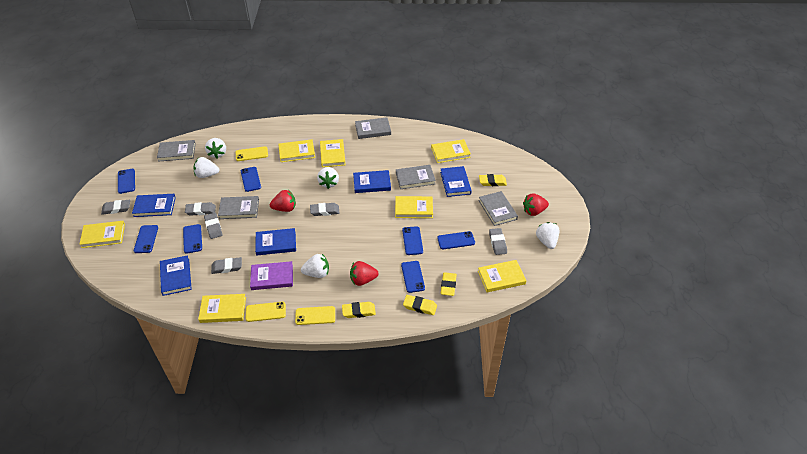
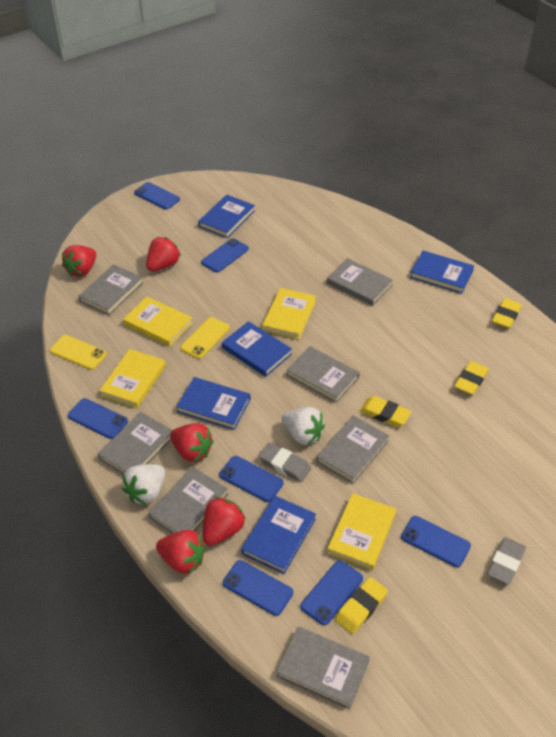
grey book: [157,140,196,162] [218,196,259,219] [355,117,391,139] [396,165,436,189] [478,191,518,226] = 5 -> [78,264,143,315] [98,412,173,475] [148,467,228,534] [276,626,370,709] [287,346,360,403] [316,415,389,484] [327,258,393,306] = 7
grey eraser: [101,200,130,215] [185,202,216,216] [204,213,222,239] [211,257,242,274] [310,203,339,216] [489,228,507,255] = 6 -> [259,443,311,482] [487,537,526,585] = 2
purple book: [250,261,293,290] = 1 -> none = 0
red strawberry: [270,190,296,212] [350,261,379,286] [523,193,549,216] = 3 -> [62,245,96,277] [146,237,181,271] [156,530,206,574] [170,423,214,462] [203,497,245,546] = 5
white strawberry: [193,157,219,178] [205,138,226,158] [301,254,329,278] [317,167,339,189] [536,222,560,249] = 5 -> [122,464,165,505] [282,407,325,445] = 2
yellow book: [79,221,125,248] [198,294,246,323] [278,139,315,162] [320,139,346,167] [395,196,433,218] [431,139,471,163] [478,260,526,292] = 7 -> [99,349,166,408] [123,297,193,347] [262,288,316,339] [327,493,396,571] = 4
yellow phone: [236,146,268,161] [246,302,286,322] [295,306,335,325] = 3 -> [50,335,107,370] [180,317,230,359] = 2

